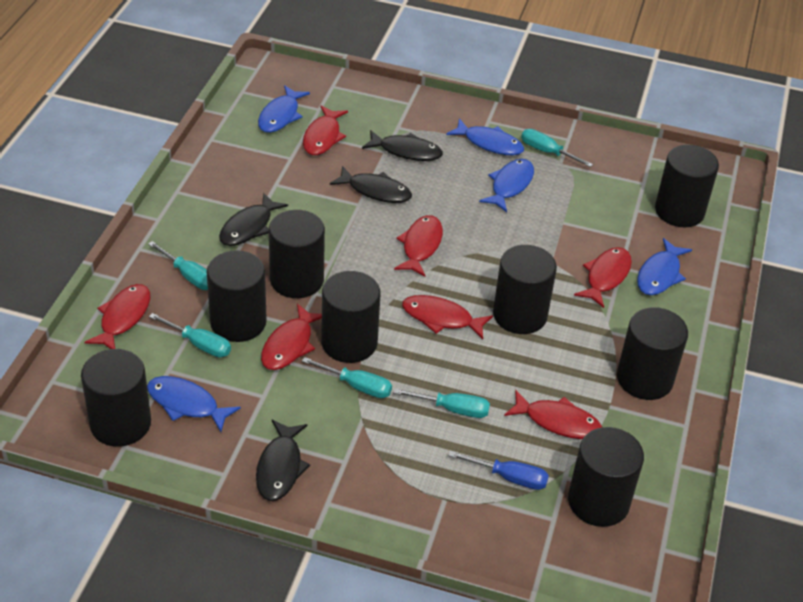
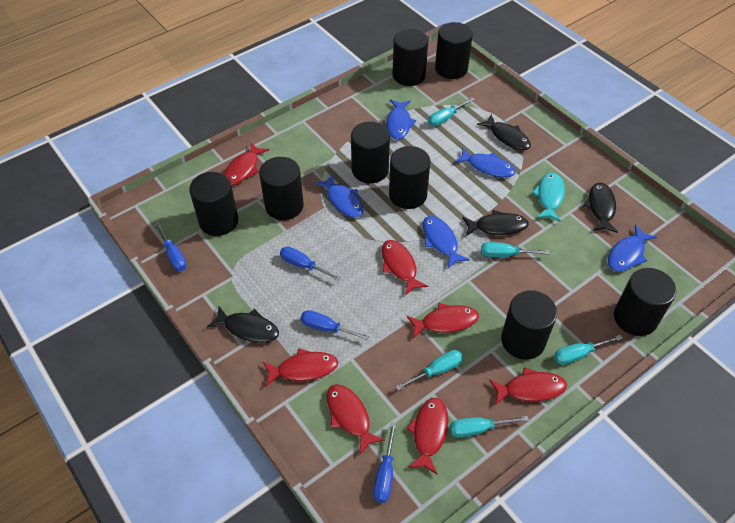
blue screwdriver: [449,451,549,490] = 1 -> [155,222,187,271] [280,247,341,281] [300,310,370,340] [374,422,397,503] = 4
turquoise fish: none = 0 -> [532,172,565,222] = 1

